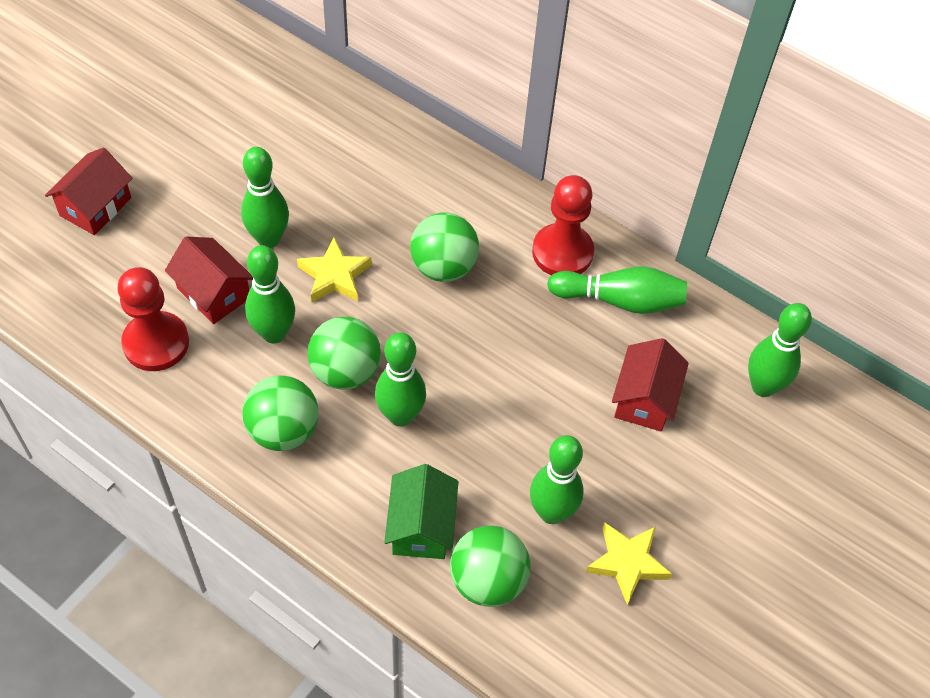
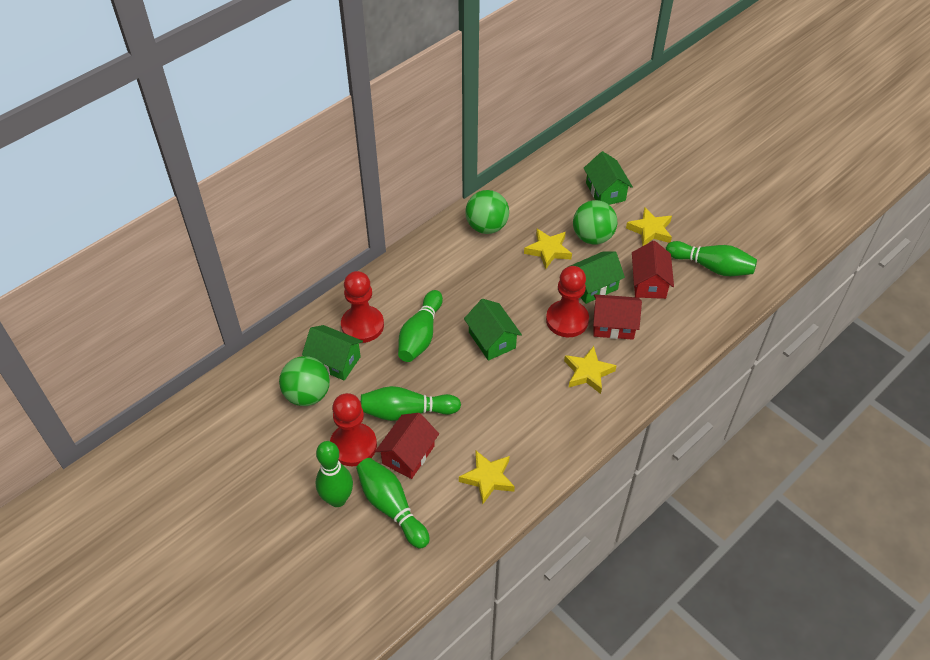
green ball: [242,375,319,451] [307,317,381,390] [410,212,479,282] [450,526,530,607] = 4 -> [279,356,330,406] [465,190,509,234] [573,200,617,245] = 3
green bowling pin: [241,147,289,248] [245,245,295,343] [375,332,426,427] [530,435,584,524] [547,267,687,314] [748,303,812,397] = 6 -> [316,441,353,507] [356,458,430,549] [361,386,461,421] [398,290,443,362] [666,241,757,276] = 5
green house: [384,464,459,559] = 1 -> [302,325,363,381] [464,299,522,361] [568,251,625,304] [584,151,633,205] = 4
red pawn: [117,267,189,371] [532,175,594,275] = 2 -> [330,393,377,466] [341,271,384,343] [546,266,589,337] = 3
yellow star: [297,237,372,302] [586,522,672,605] = 2 -> [459,451,515,504] [524,229,572,269] [564,346,617,394] [626,207,672,246] = 4

